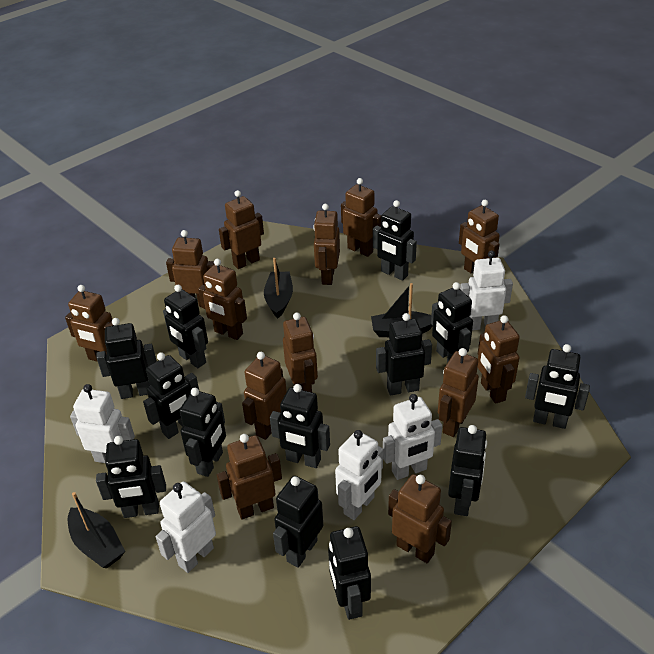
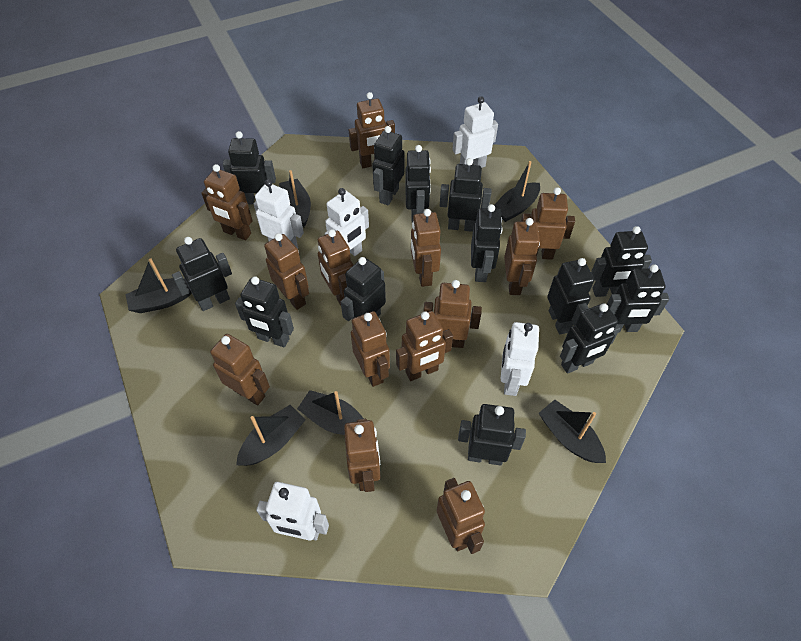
black boat: [68,492,125,568] [264,258,293,318] [371,283,432,337] = 3 -> [125,258,192,313] [236,405,306,466] [279,170,311,228] [297,390,364,435] [494,161,540,222] [539,400,606,463] = 6

